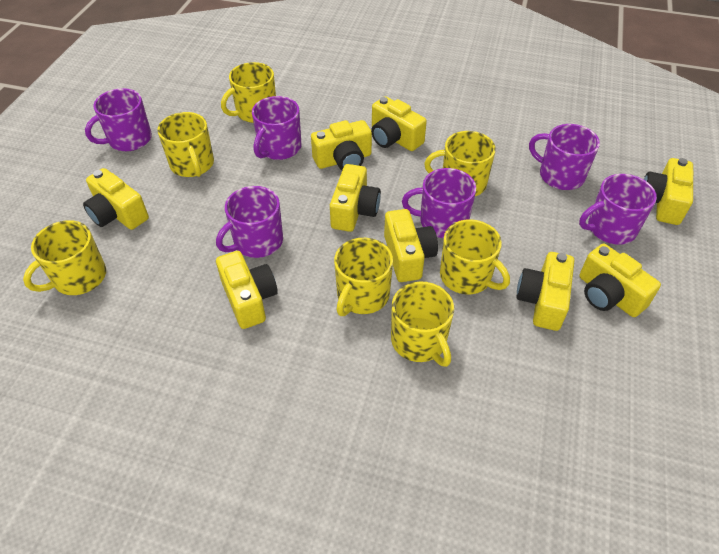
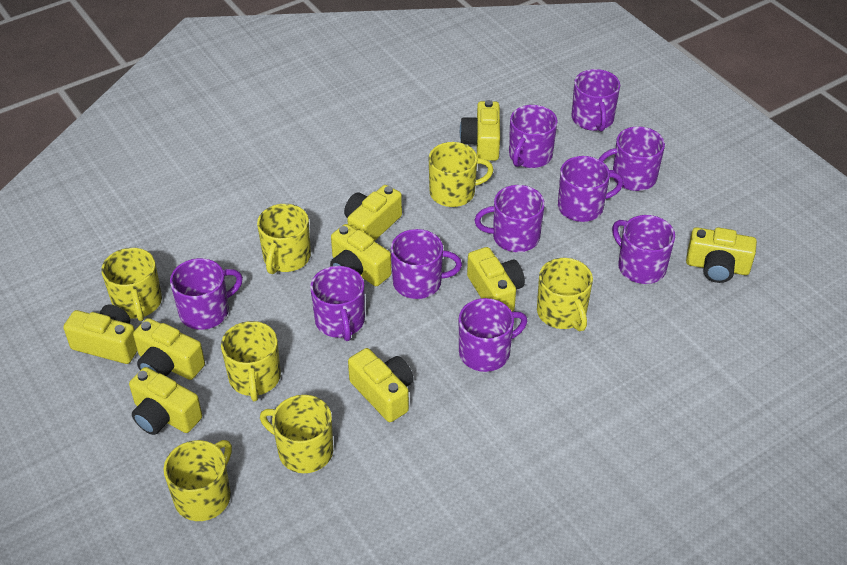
purple mug: [85,88,152,151] [216,186,283,258] [252,96,301,160] [402,168,476,238] [529,124,600,190] [579,174,657,244] = 6 -> [170,258,243,330] [310,266,365,341] [391,229,462,299] [459,298,527,372] [475,185,545,252] [509,105,558,168] [558,156,624,222] [572,69,620,132] [599,127,665,191] [612,215,675,284] = 10

